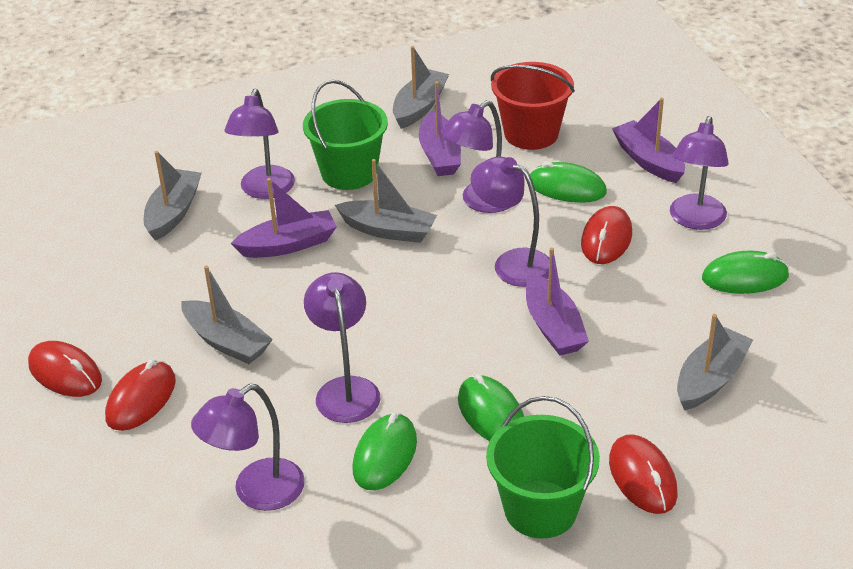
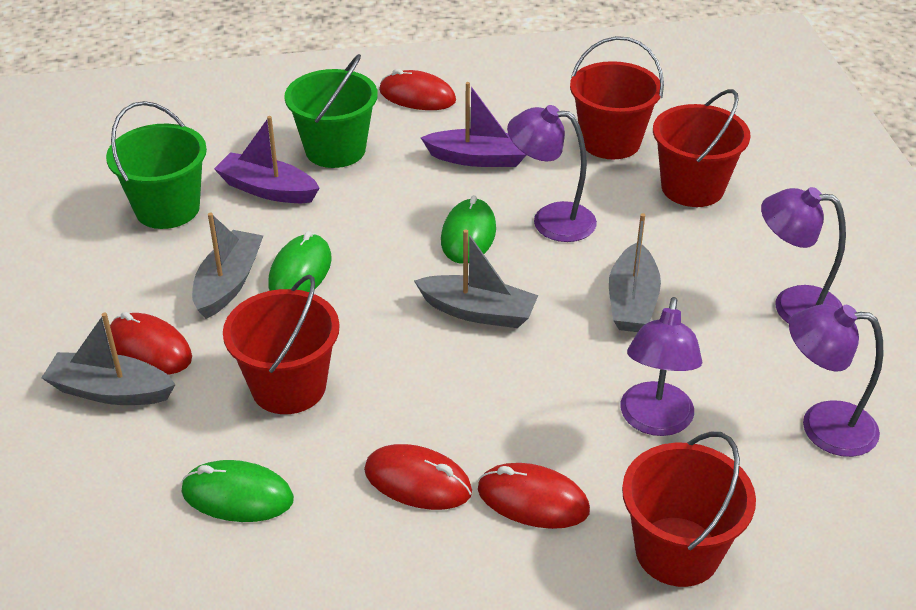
green mouse: [352,413,417,490] [458,374,524,441] [530,162,607,203] [702,251,789,294] = 4 -> [181,460,294,522] [268,231,332,292] [441,195,496,264] = 3
grey boat: [144,151,202,241] [181,266,273,364] [335,159,437,243] [393,46,449,129] [677,314,753,410] = 5 -> [42,312,176,405] [192,213,263,319] [414,229,538,328] [609,213,661,332] = 4
purple boat: [231,178,337,258] [419,81,461,176] [526,248,589,356] [612,98,685,183] = 4 -> [214,116,320,203] [421,82,526,167] = 2
purple lamp: [191,384,305,511] [224,89,295,199] [304,272,381,423] [441,100,509,213] [471,156,549,287] [670,116,729,230] = 6 -> [507,105,597,242] [621,297,702,436] [761,187,846,324] [789,304,883,457] = 4
red bucket: [491,62,575,150] = 1 -> [223,274,340,414] [570,36,664,159] [622,432,756,587] [653,89,751,207] = 4

